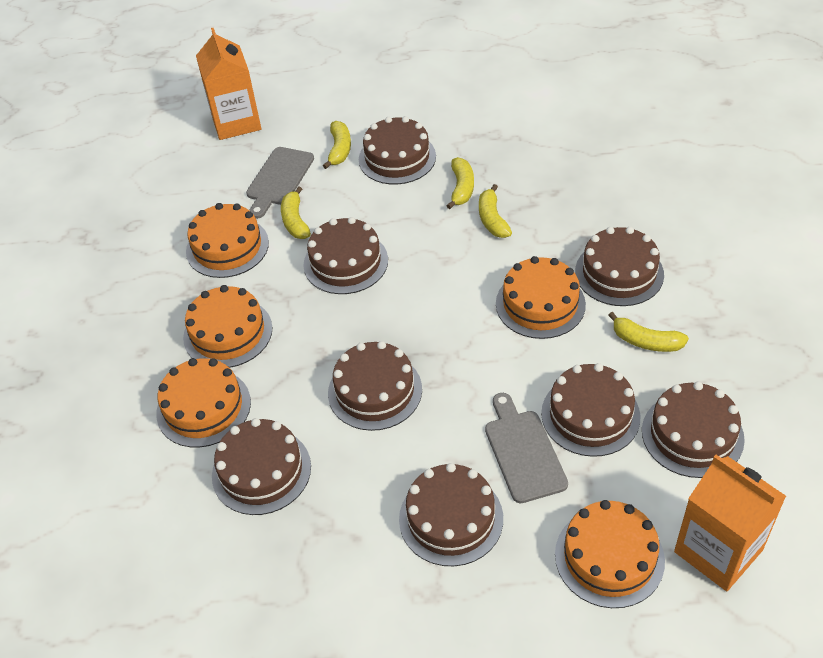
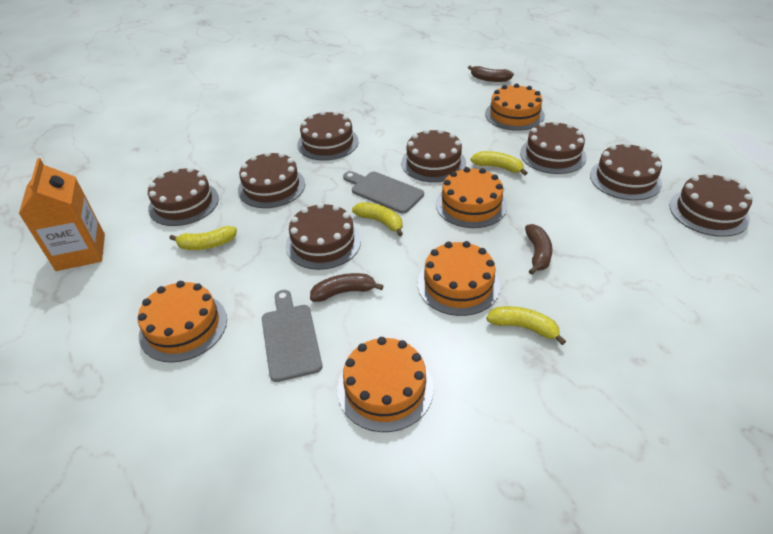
brown banana: none = 0 -> [310,273,383,302] [468,66,514,82] [525,224,553,275] = 3
orange carton: [196,28,261,140] [674,455,786,591] = 2 -> [19,158,105,271] = 1
yellow banana: [281,186,311,239] [323,121,351,169] [447,157,474,209] [479,184,512,238] [608,312,689,352] = 5 -> [169,226,237,250] [352,202,403,236] [471,151,528,176] [486,306,566,345] = 4

